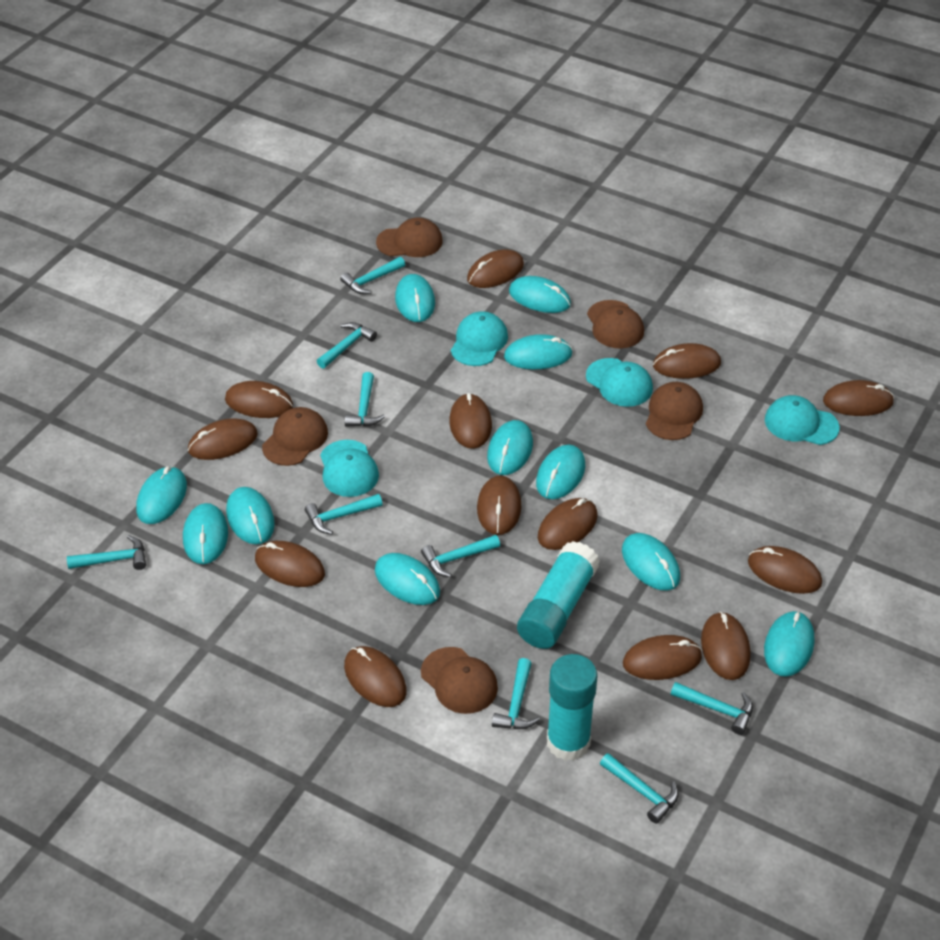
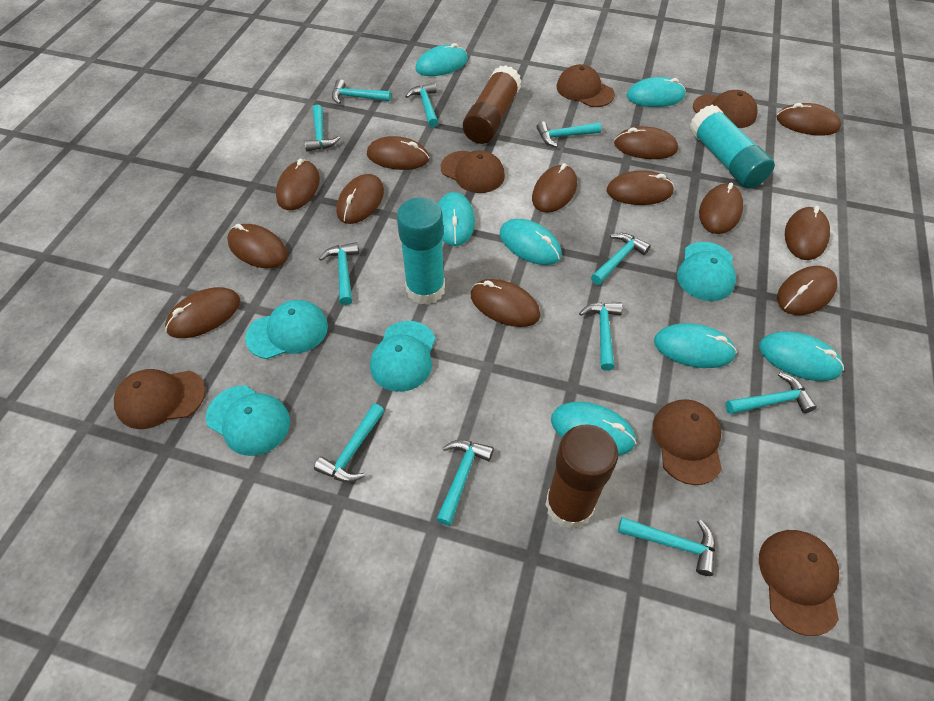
brown cap: [262,407,328,466] [376,218,443,257] [421,647,498,714] [587,300,644,348] [646,382,703,440] = 5 -> [114,369,206,429] [441,150,505,193] [557,64,615,107] [653,399,722,485] [693,90,758,128] [759,530,839,636] = 6
brown glue stick: none = 0 -> [463,65,522,144] [545,424,618,529] = 2
turquoise hammer: [67,535,146,570] [305,494,383,534] [317,322,377,369] [340,257,405,294] [345,372,385,427] [421,535,500,577] [492,658,540,729] [600,753,679,824] [671,682,753,735] = 9 -> [304,105,340,151] [314,403,385,483] [319,242,359,305] [332,79,391,104] [405,83,438,127] [436,440,494,526] [537,121,602,147] [579,302,623,371] [591,233,651,285] [618,517,715,576] [725,373,817,415] = 11
turquoise mouse: [136,466,187,524] [183,503,228,564] [226,487,275,544] [375,553,440,605] [395,274,435,322] [487,420,533,475] [504,334,573,369] [509,276,571,313] [536,445,585,499] [622,533,680,591] [764,611,814,677] = 11 -> [415,43,468,76] [438,192,475,246] [500,219,562,265] [551,402,636,456] [627,77,686,107] [654,323,737,368] [759,332,844,381] = 7

